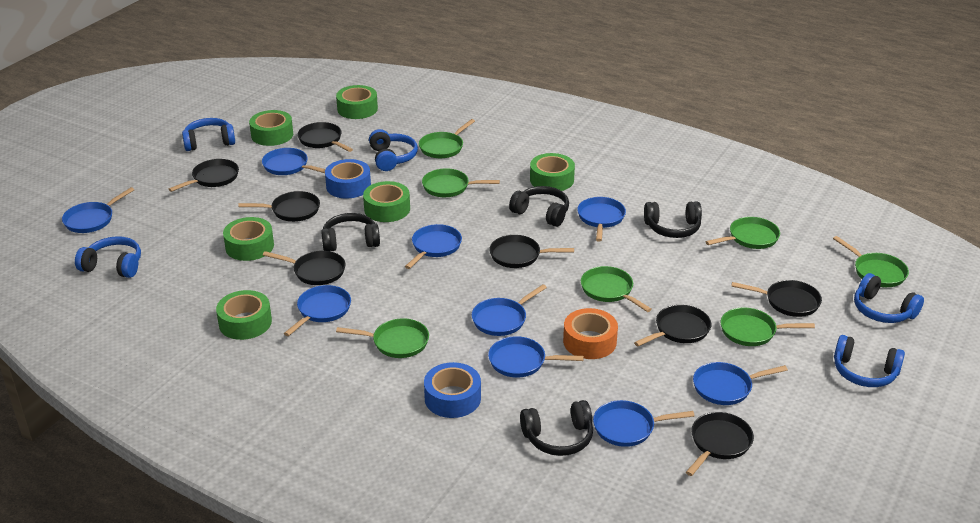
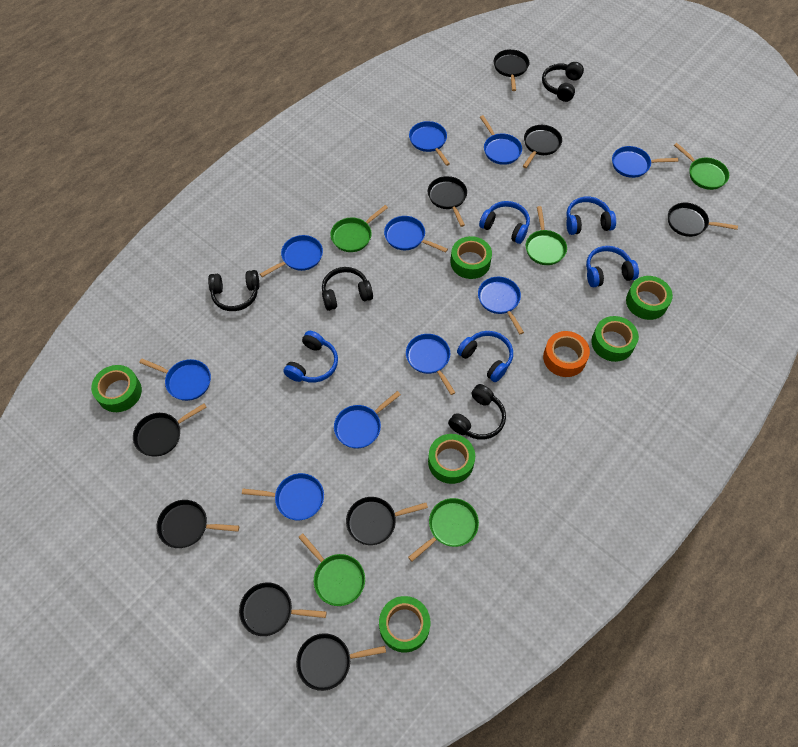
black pan: [169,159,239,192] [238,191,320,222] [263,251,346,285] [297,122,353,152] [489,235,574,268] [634,305,711,346] [686,412,754,476] [731,280,822,317] = 8 -> [133,403,206,457] [157,500,239,548] [239,582,327,636] [296,633,386,691] [346,497,428,545] [428,176,467,227] [494,49,529,91] [523,125,562,168] [668,203,738,237] = 9
blue pan: [62,187,134,233] [262,148,325,175] [284,285,351,336] [405,224,462,269] [472,284,547,336] [488,336,584,378] [577,197,626,242] [593,400,695,447] [693,362,788,405] = 9 -> [139,359,211,401] [242,473,324,520] [260,235,323,277] [334,391,401,449] [384,216,448,253] [406,334,456,395] [409,121,450,166] [478,277,524,334] [480,115,522,165] [612,146,678,178] = 10
blue tape: [325,159,371,199] [424,362,481,418] = 2 -> none = 0
green pan: [336,318,429,358] [419,119,475,158] [422,168,500,197] [581,266,652,312] [706,217,780,249] [721,308,815,346] [833,236,909,287] = 7 -> [298,533,365,606] [330,205,388,252] [408,498,479,561] [526,206,567,265] [674,143,729,190] = 5

